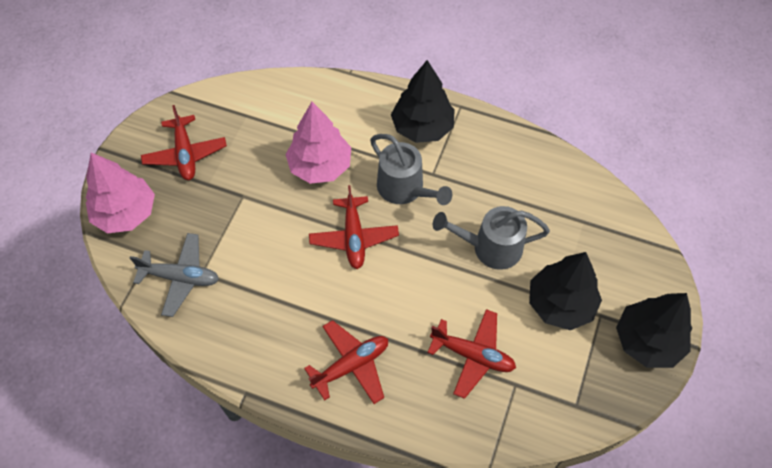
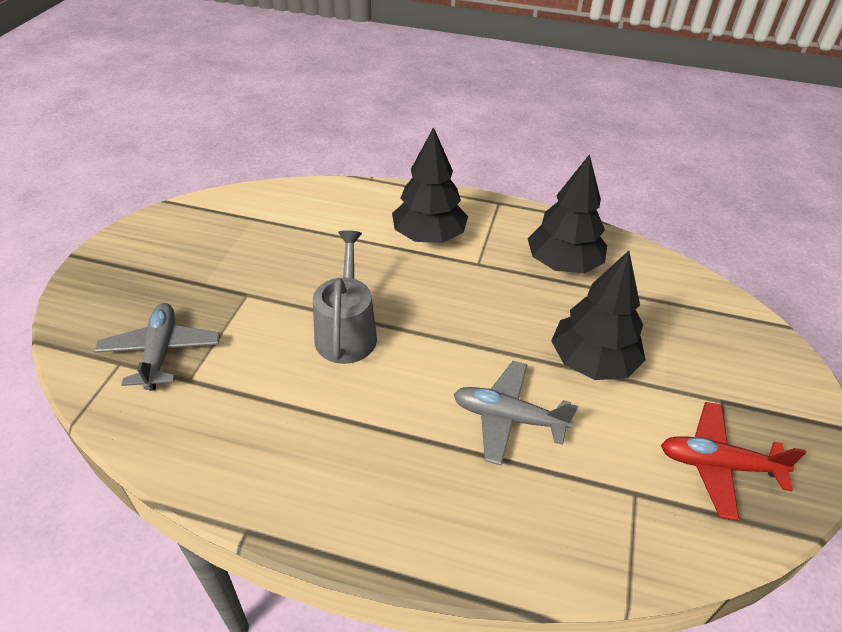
grey plane: [130,233,219,317] = 1 -> [95,303,220,391] [454,361,578,466] = 2
grey watering can: [370,134,452,205] [433,206,550,270] = 2 -> [313,230,377,364] = 1
pink tree: [86,153,155,233] [285,102,351,184] = 2 -> none = 0
red plane: [141,105,227,180] [304,320,388,404] [309,185,399,269] [427,309,516,399] = 4 -> [661,402,806,521] = 1

